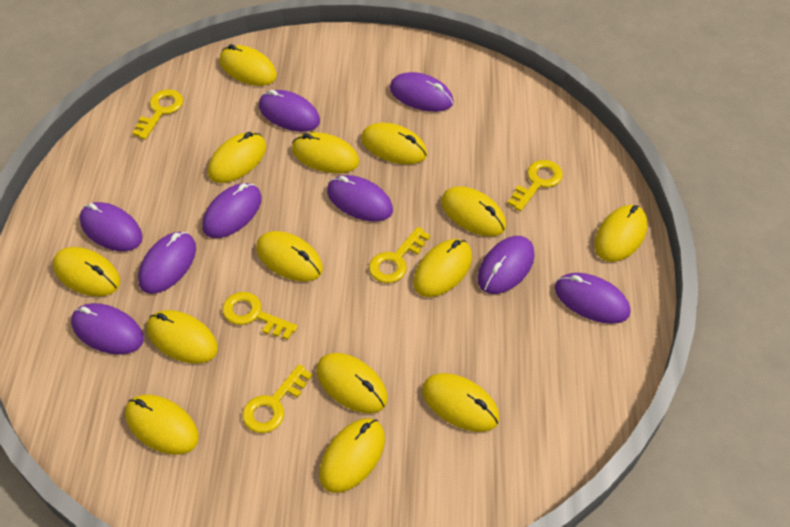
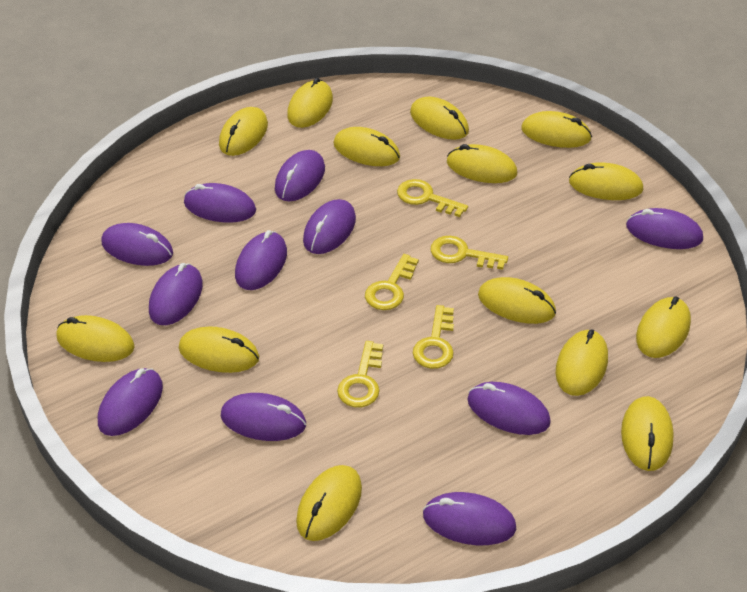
purple mouse: [71,303,143,355] [80,202,143,251] [138,232,196,294] [202,183,262,238] [259,90,320,132] [327,175,393,222] [390,72,454,112] [478,236,535,294] [555,273,630,324] = 9 -> [98,368,163,436] [101,223,173,266] [149,263,203,325] [184,183,256,223] [221,393,306,441] [235,230,287,290] [275,150,325,201] [303,199,356,254] [423,492,516,545] [467,382,551,435] [626,208,703,249] = 11

